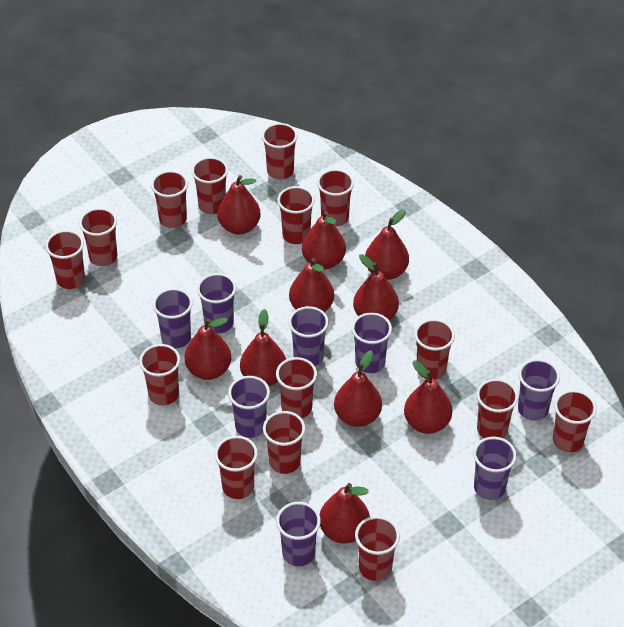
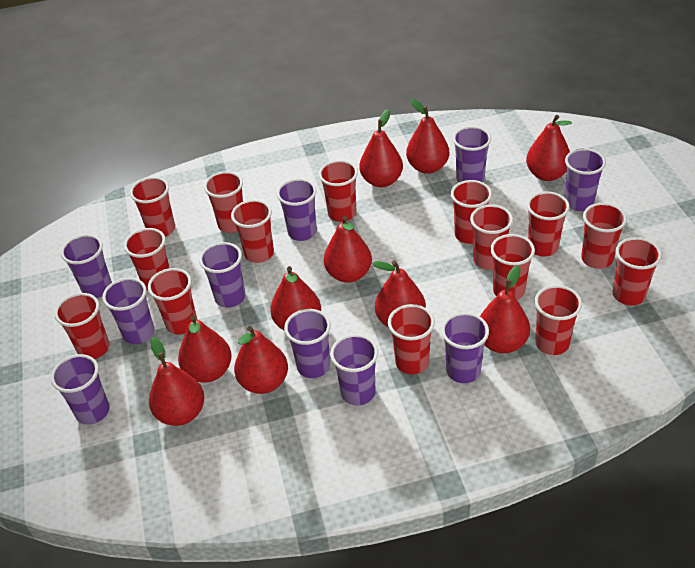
purple cup: [153,288,193,348] [197,273,236,333] [228,376,270,438] [276,502,321,566] [288,306,329,366] [352,313,392,373] [473,437,517,500] [518,359,560,421] = 8 -> [51,354,110,425] [61,234,112,298] [102,278,155,344] [199,242,245,308] [277,179,317,241] [284,309,331,378] [330,334,378,405] [441,312,489,383] [453,126,491,183] [565,148,606,211] = 10

